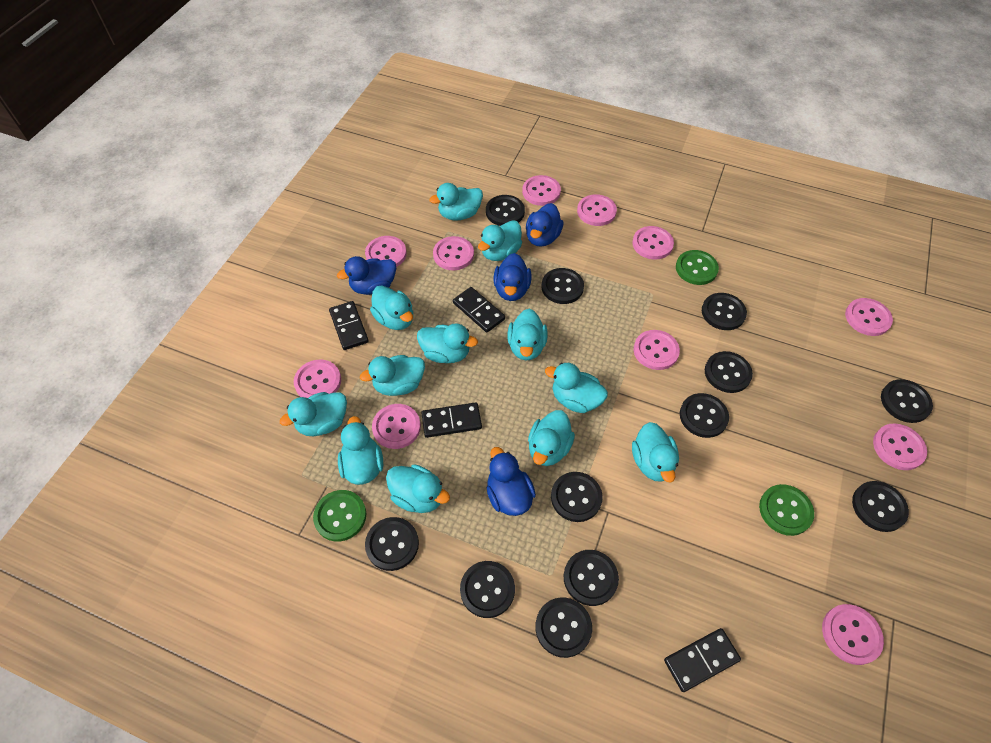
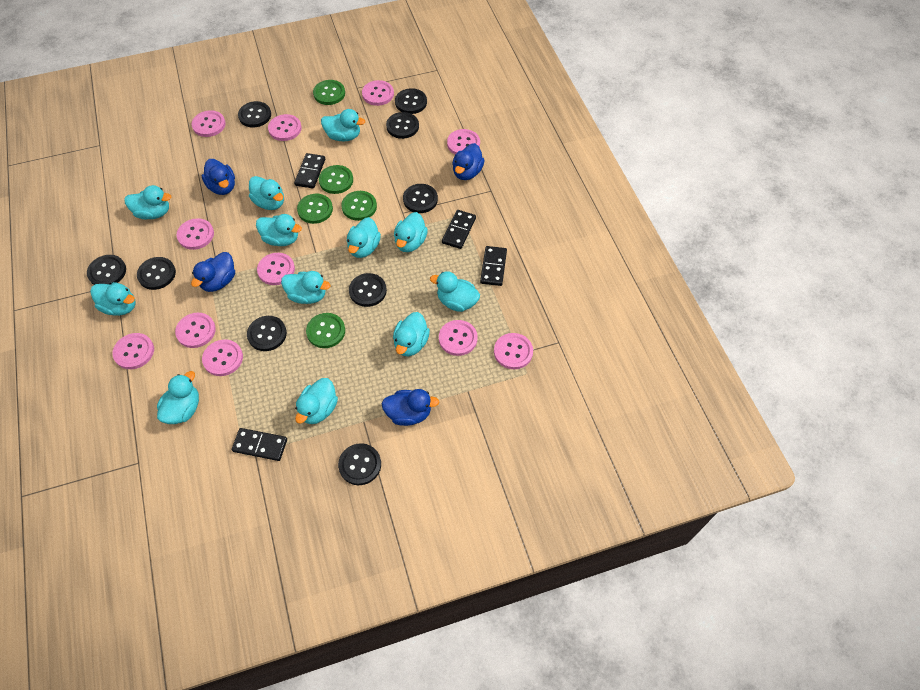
black button: [365,517,419,571] [460,561,515,618] [486,195,525,226] [535,597,592,658] [541,268,584,304] [551,472,603,522] [564,550,619,606] [680,393,729,438] [702,293,747,330] [705,351,753,393] [852,481,909,532] [881,379,933,423] = 12 -> [87,255,126,285] [137,257,176,290] [238,101,271,127] [247,316,287,351] [338,443,381,485] [349,273,387,307] [386,112,419,139] [395,88,427,114] [403,184,438,213] = 9
green button: [313,490,366,542] [676,250,719,285] [759,484,814,536] = 3 -> [297,194,333,224] [306,313,345,348] [313,80,345,105] [319,165,353,194] [341,191,377,221] = 5

